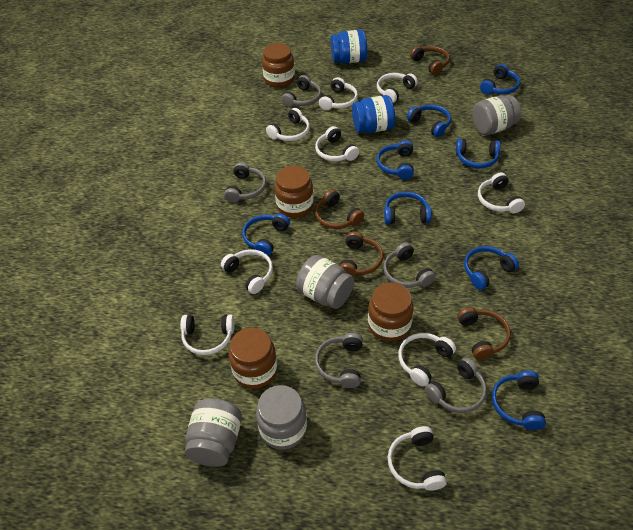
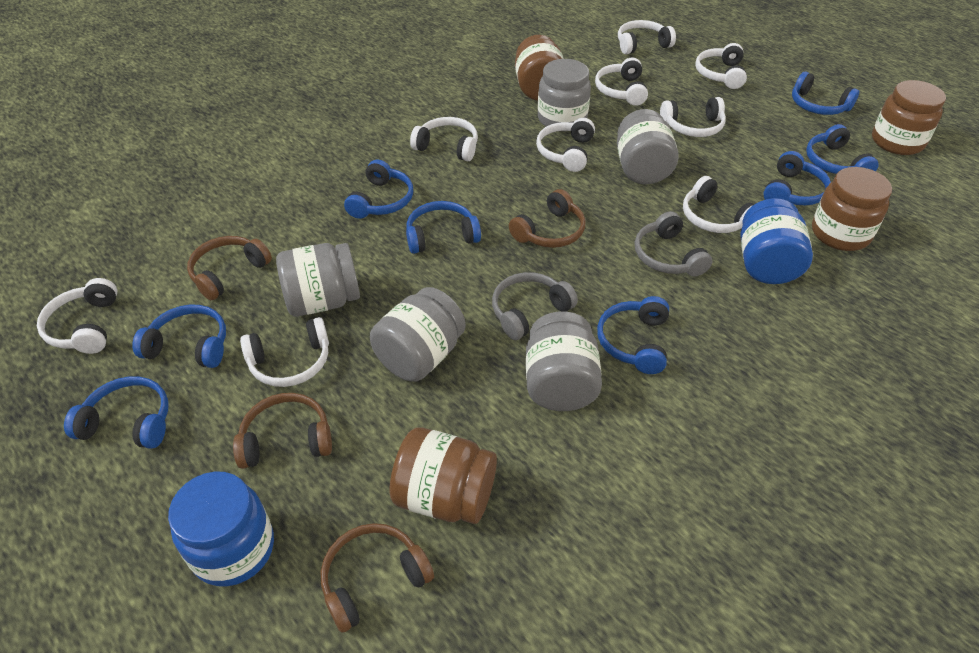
grey headphones: [224,162,266,203] [281,75,321,107] [315,333,363,388] [383,242,436,288] [425,357,487,413] = 5 -> [492,272,578,340] [635,211,712,277] = 2
grey jar: [184,398,242,467] [256,385,307,450] [296,255,354,309] [472,95,521,135] = 4 -> [276,243,360,317] [370,287,466,382] [526,311,602,411] [538,59,591,127] [617,109,679,184] = 5

